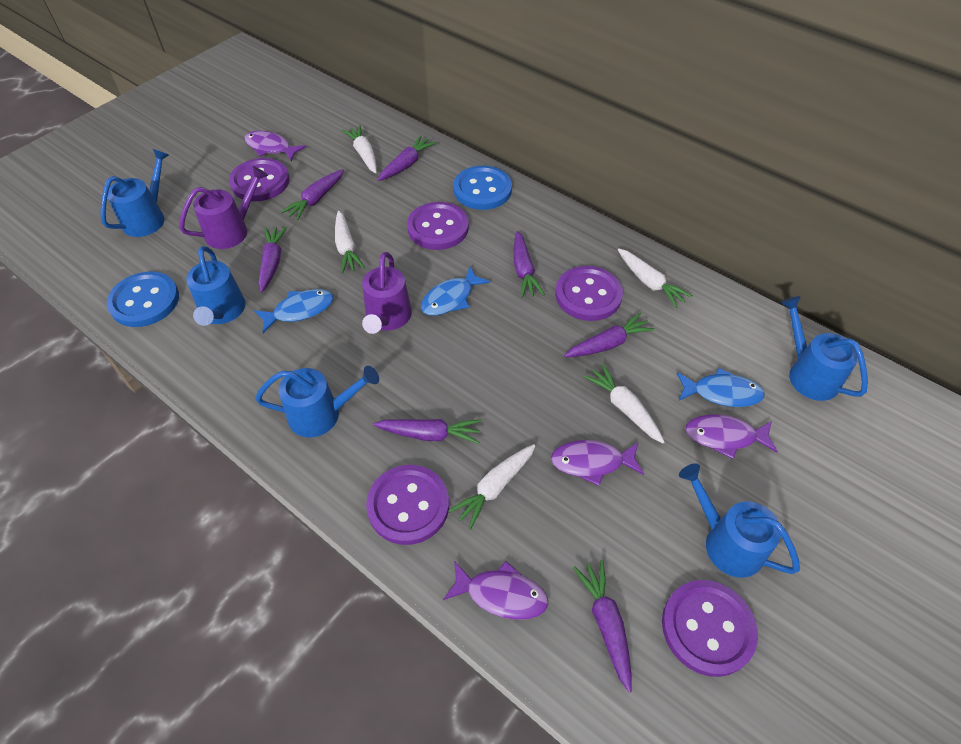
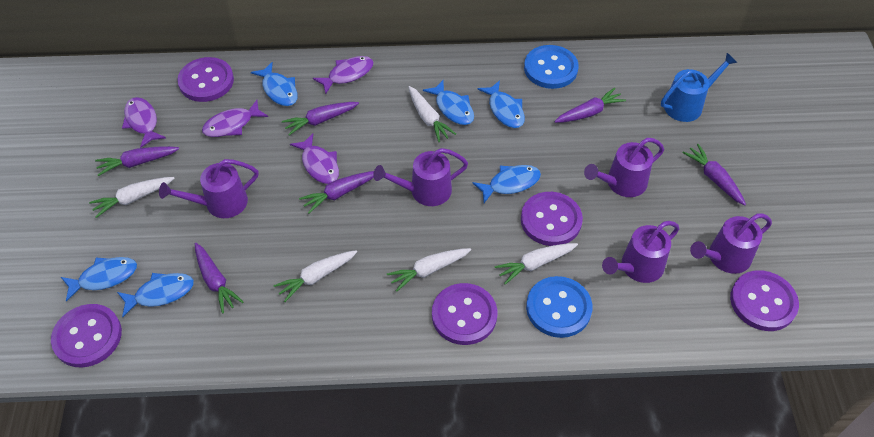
blue fish: [254,289,334,333] [421,266,490,316] [677,368,765,407] = 3 -> [61,257,137,302] [117,273,194,317] [251,62,298,106] [423,80,474,125] [472,165,541,203] [477,80,525,128] = 6
blue watering can: [100,149,169,237] [186,246,246,326] [255,366,379,437] [679,463,800,578] [781,296,868,401] = 5 -> [661,53,738,122] = 1
purple carrot: [258,227,287,292] [281,170,344,221] [373,419,481,444] [377,136,436,181] [514,231,545,298] [564,313,655,357] [573,560,632,693] = 7 -> [95,146,179,176] [195,243,243,314] [282,102,359,135] [299,171,374,214] [554,88,626,123] [682,144,746,206] = 6
purple watering can: [179,166,268,249] [362,252,412,334] = 2 -> [159,159,259,218] [373,148,468,206] [584,138,664,197] [602,221,679,283] [690,213,772,274] = 5

